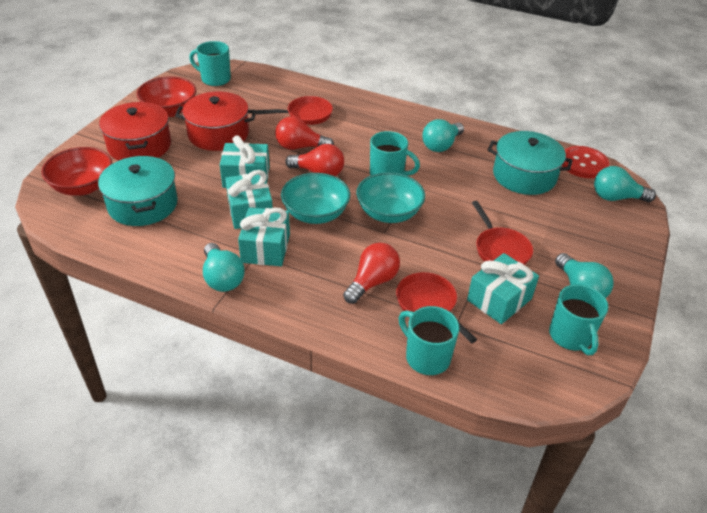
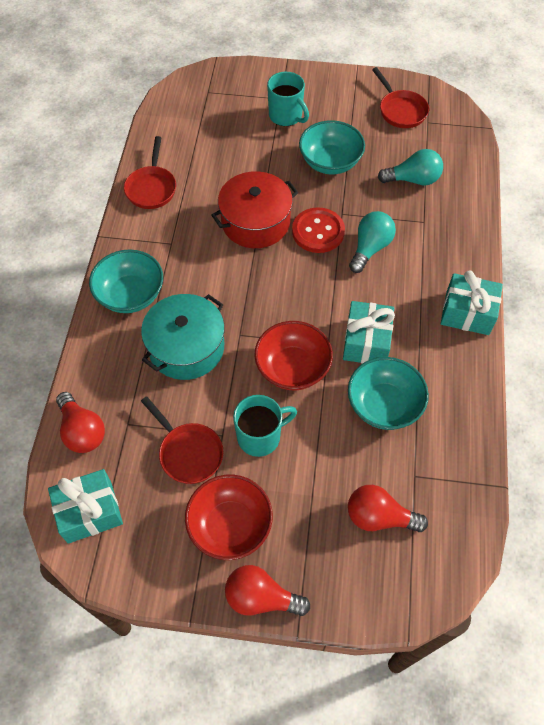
red pot: [99,102,171,161] [175,92,256,151] = 2 -> [211,171,298,248] = 1
turquoise bowl: [281,173,350,224] [356,172,425,223] = 2 -> [89,249,163,313] [299,120,365,175] [348,357,429,430] = 3
turquoise gift: [220,135,269,188] [225,170,273,229] [238,207,290,266] [467,253,539,324] = 4 -> [48,469,123,544] [343,301,395,363] [441,270,503,335] = 3
turquoise light bulb: [203,243,245,292] [422,119,464,152] [555,253,614,298] [594,166,656,202] = 4 -> [349,211,396,273] [378,149,443,185] = 2
turquoise mug: [189,41,231,86] [370,131,420,176] [399,306,459,375] [549,284,608,355] = 4 -> [233,395,297,457] [267,72,309,126] = 2
turquoise pot: [98,156,178,226] [488,131,573,195] = 2 -> [141,294,225,380] = 1

